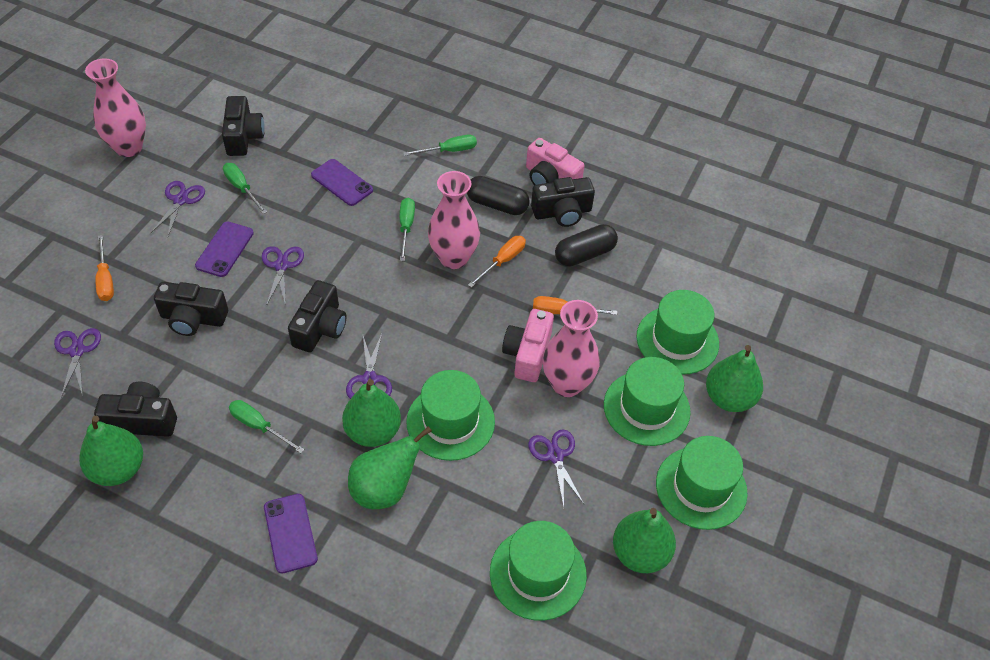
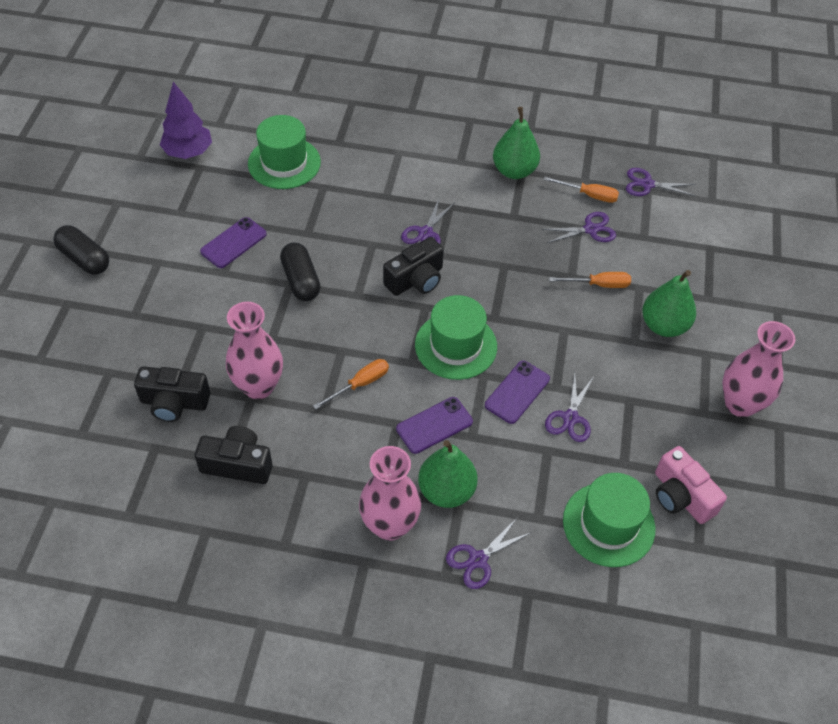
black camera: [94,382,177,437] [154,282,228,336] [222,96,265,156] [288,280,346,352] [531,177,595,227] = 5 -> [134,366,210,422] [195,426,272,484] [383,237,444,296] = 3
green hat: [406,370,495,461] [490,521,587,621] [604,357,691,446] [636,290,719,374] [656,436,748,530] = 5 -> [248,115,321,189] [415,295,497,380] [563,473,655,567] = 3
green pear: [79,416,143,486] [342,379,401,447] [348,426,432,509] [613,508,676,573] [706,345,763,412] = 5 -> [418,440,478,508] [493,107,540,179] [642,270,696,337] = 3
green screwdriver: [223,163,267,214] [229,400,305,453] [400,198,415,261] [403,135,477,156] = 4 -> none = 0
pink camera: [502,309,554,382] [526,138,584,185] = 2 -> [655,446,727,524] = 1
purple tree: none = 0 -> [160,82,212,159] = 1

